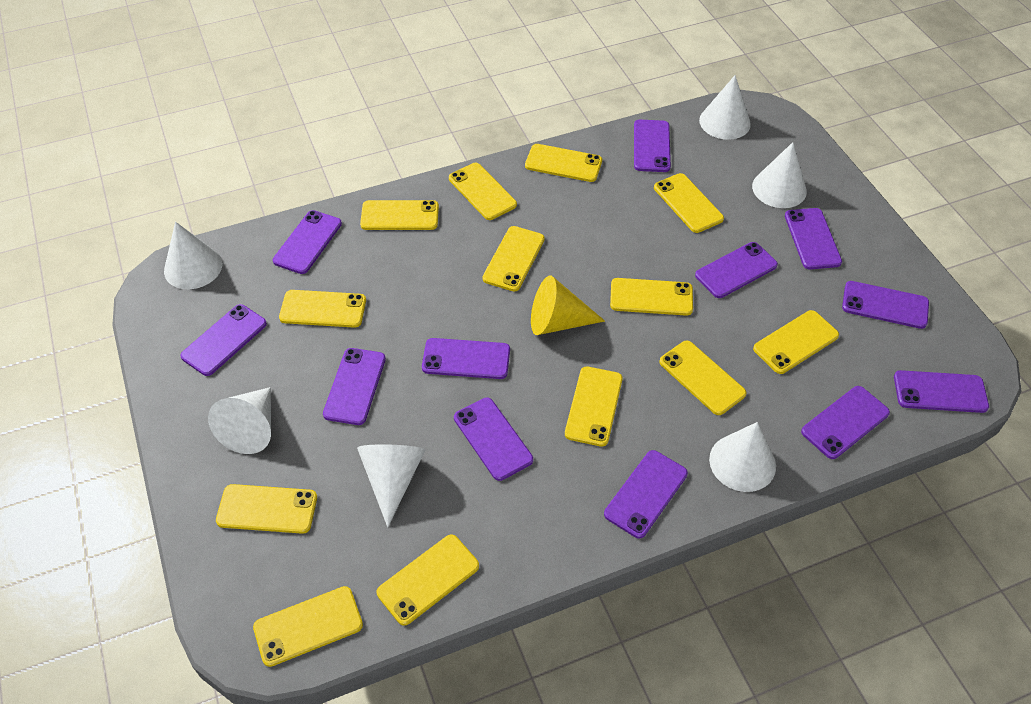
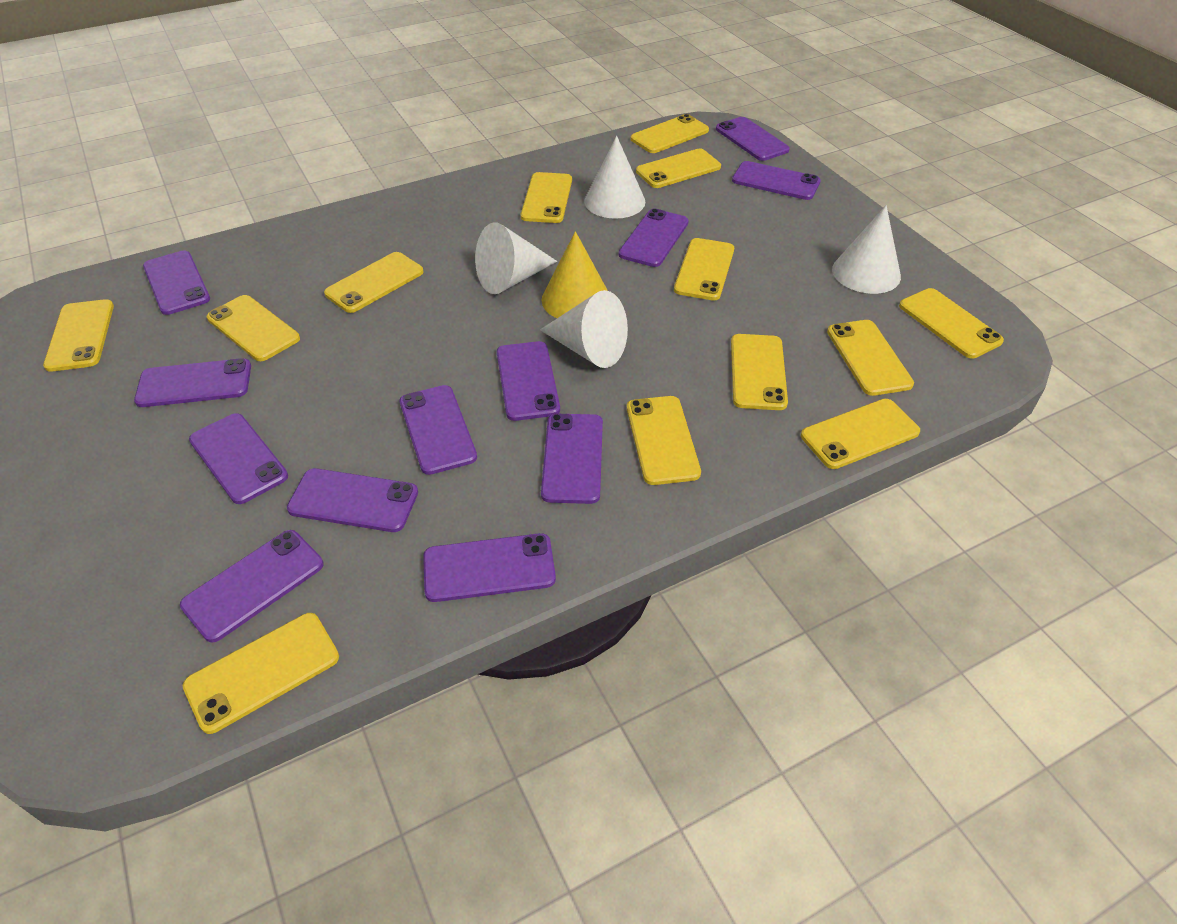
white cone: [164,222,222,289] [208,387,271,454] [357,444,425,527] [699,75,751,140] [709,422,776,492] [752,142,807,208] = 6 -> [475,222,557,294] [540,290,628,368] [584,136,645,219] [832,205,901,294] = 4

